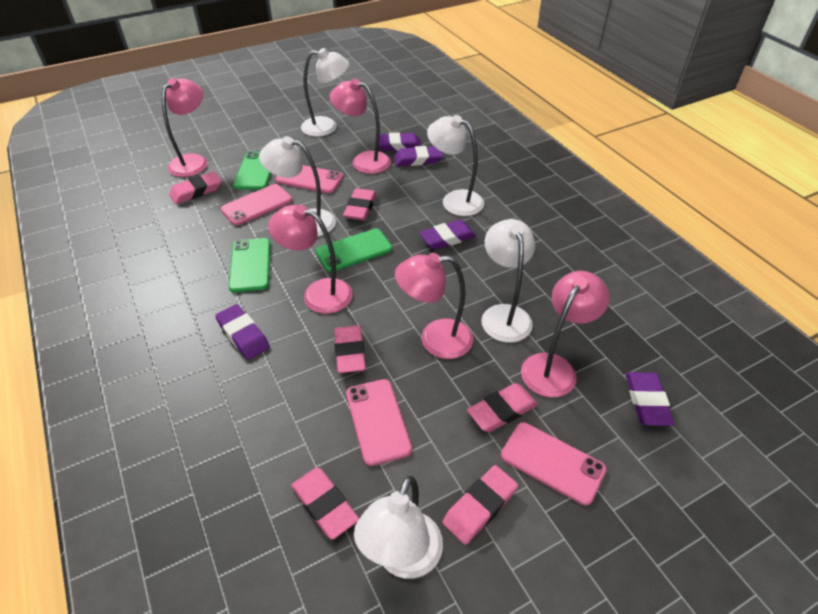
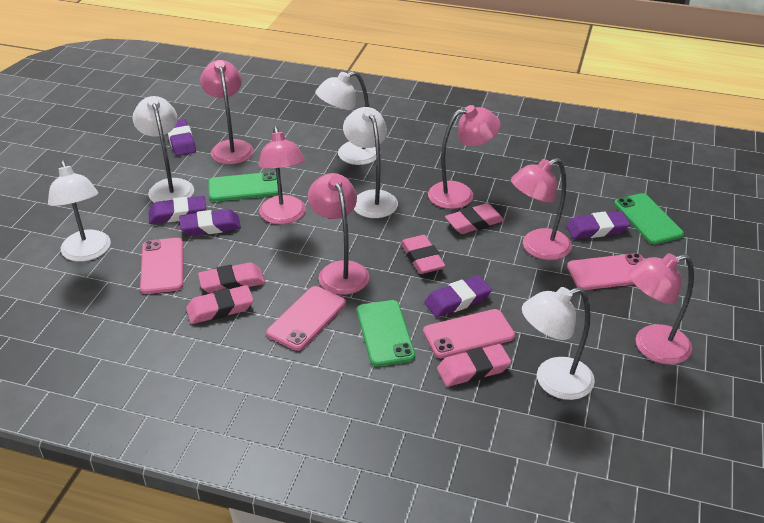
pink eraser: [169,172,221,204] [291,468,359,540] [334,325,366,373] [343,188,376,221] [442,465,518,545] [467,383,538,432] = 6 -> [186,285,253,324] [198,262,265,294] [401,235,445,274] [437,344,511,387] [445,203,505,234] = 5
pink lamp: [162,78,208,177] [268,205,353,314] [330,79,391,174] [395,253,473,359] [521,271,610,397] = 5 -> [200,60,254,164] [258,126,306,224] [308,173,369,295] [428,105,501,209] [511,158,572,260] [629,253,694,365] = 6

